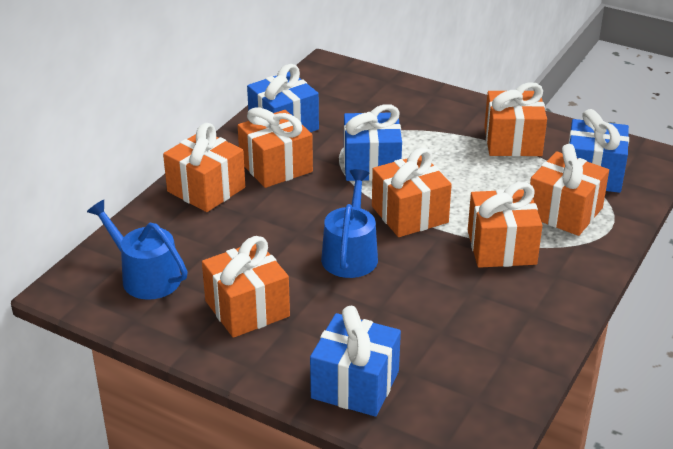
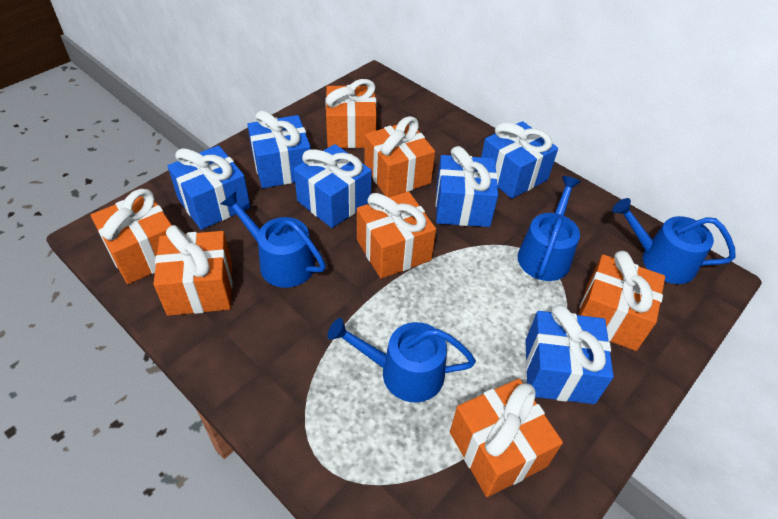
blue gift: [247,64,319,132] [310,305,401,417] [344,104,402,181] [568,109,629,193] = 4 -> [167,145,250,230] [247,110,311,188] [294,144,372,228] [436,146,498,227] [481,121,558,199] [525,304,614,404] = 6
blue watering can: [87,200,188,300] [321,169,378,278] = 2 -> [221,191,326,288] [327,318,476,402] [517,176,581,281] [612,198,736,284] = 4

